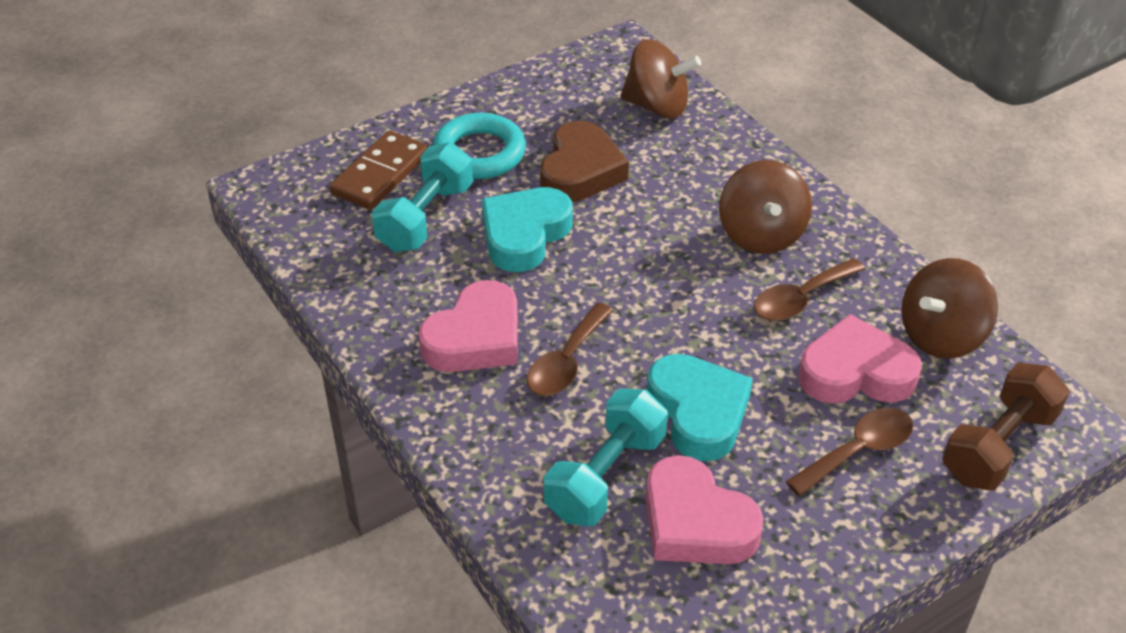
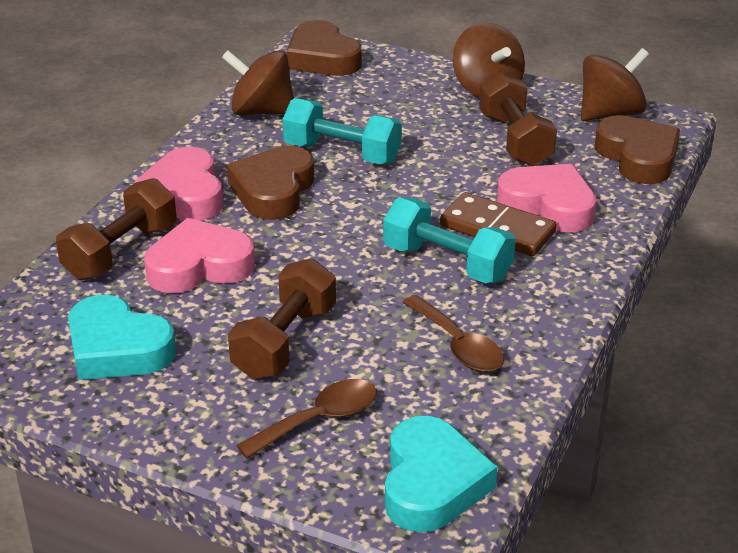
brown dumbbell: [942,363,1070,490] = 1 -> [56,178,177,280] [228,258,336,379] [479,72,557,166] = 3
brown heart: [540,121,629,202] = 1 -> [227,146,314,220] [286,20,362,76] [594,115,680,184] = 3
brown spoon: [527,303,613,396] [754,258,865,321] [786,408,913,496] = 3 -> [236,379,377,459] [402,295,504,372] = 2
turquoise ring: [433,113,526,179] = 1 -> none = 0

